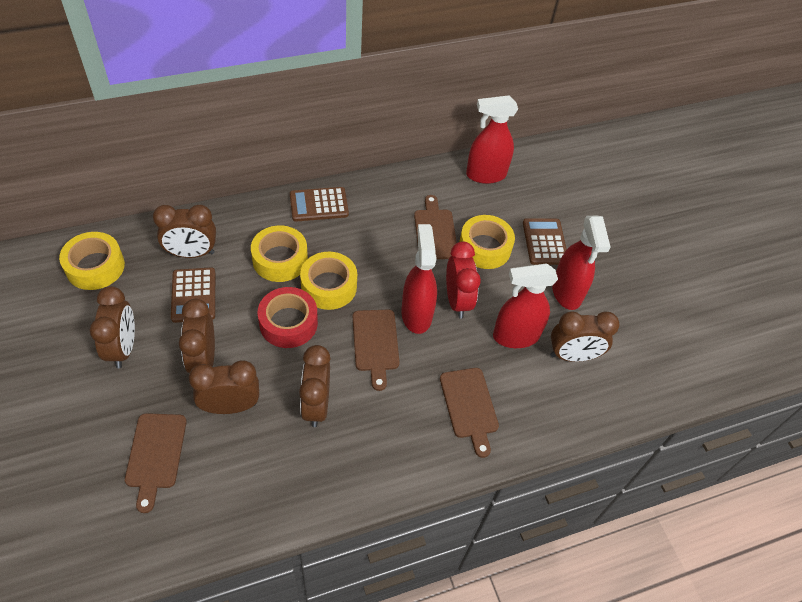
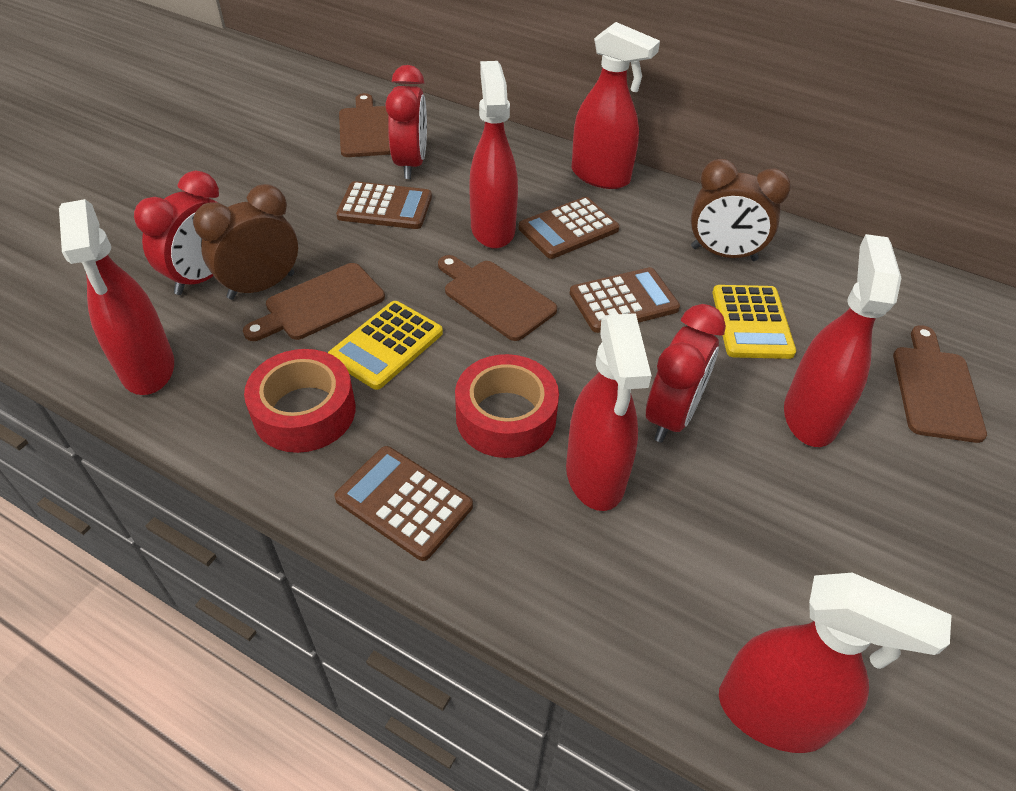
brown calculator: [171,267,215,323] [290,187,349,222] [523,218,567,265] = 3 -> [334,446,473,561] [336,181,432,229] [519,197,619,259] [570,267,680,333] = 4
brown clock: [90,286,135,368] [153,205,216,258] [179,299,215,373] [189,360,259,414] [299,345,331,427] [550,311,620,362] = 6 -> [193,184,298,300] [691,159,791,261] = 2
red clock: [446,241,481,319] = 1 -> [134,171,219,295] [386,65,427,179] [646,304,726,443] = 3
red spray bottle: [401,224,437,334] [466,95,518,184] [493,264,558,348] [552,216,610,310] = 4 -> [59,199,174,395] [469,61,518,249] [566,313,651,511] [572,22,660,189] [719,573,951,753] [784,234,901,447] = 6
red tape: [258,287,318,348] = 1 -> [244,349,355,453] [455,354,559,458] = 2
yellow calculator: none = 0 -> [328,301,443,390] [712,285,796,359] = 2
yellow tape: [59,232,125,290] [251,226,308,282] [300,252,357,310] [459,215,515,269] = 4 -> none = 0

